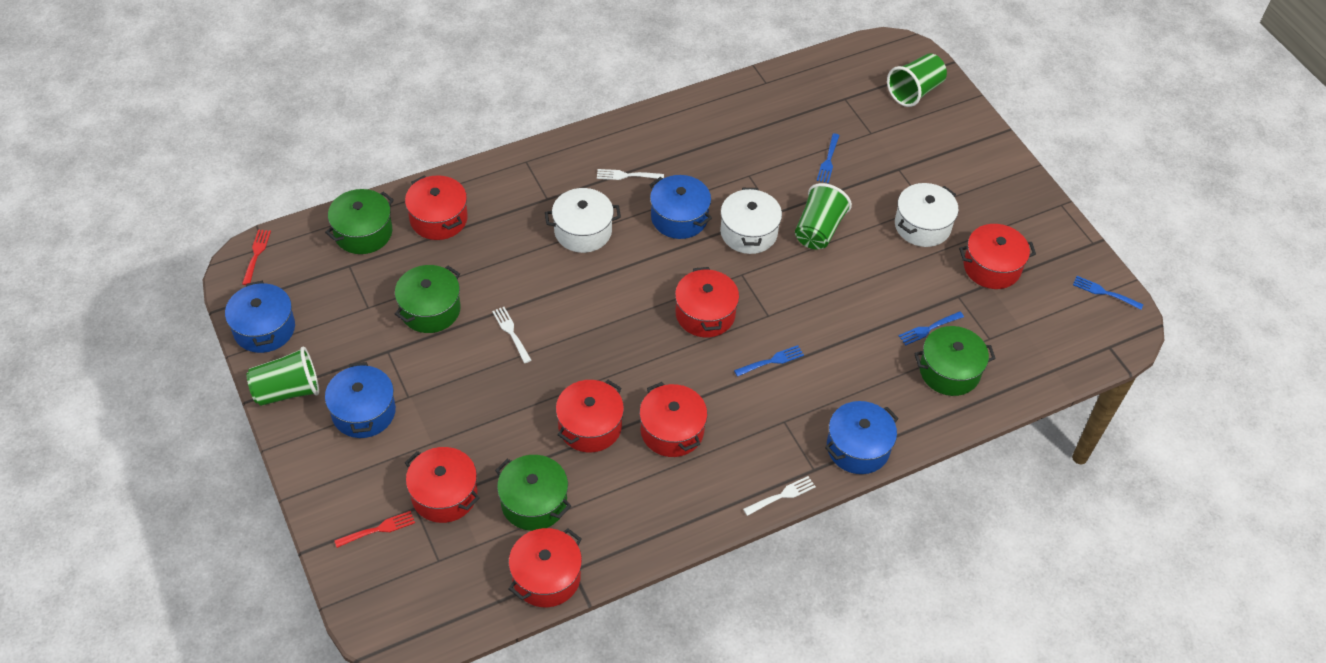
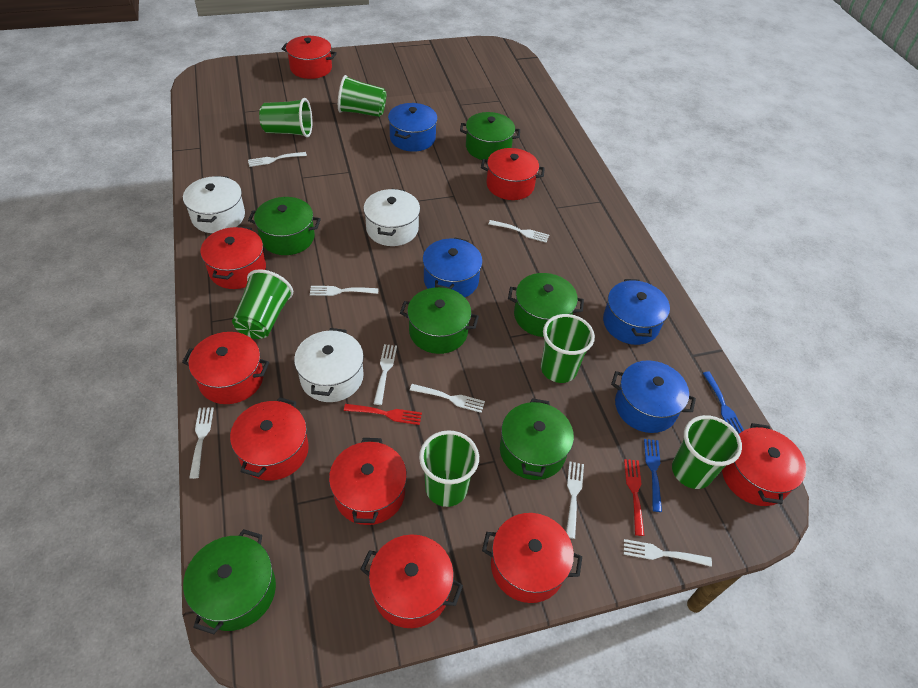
blue fork: [734,345,804,377] [817,133,840,183] [899,311,964,345] [1073,276,1144,310] = 4 -> [644,439,662,512] [703,371,744,433] = 2
green cup: [246,346,319,406] [795,183,852,250] [887,53,947,107] = 3 -> [232,269,293,339] [259,98,312,138] [338,75,386,117] [419,430,479,507] [541,314,595,383] [672,415,742,489] = 6
green pot: [325,189,394,254] [395,265,461,333] [495,455,571,531] [914,326,996,396] = 4 -> [183,529,276,634] [248,197,321,255] [400,287,479,354] [460,112,520,160] [500,398,574,480] [508,273,584,337] = 6
red pot: [405,175,468,240] [405,447,480,523] [508,528,582,607] [556,380,624,453] [639,382,707,457] [675,267,739,337] [959,224,1036,289] = 7 -> [182,332,269,404] [200,226,266,289] [230,397,309,481] [282,36,337,79] [329,438,407,525] [360,535,463,628] [481,148,545,200] [482,513,582,603] [722,423,806,506] = 9
white fork: [492,307,531,363] [597,169,664,180] [743,476,816,516] = 3 -> [189,407,214,479] [248,152,307,167] [310,286,379,296] [374,344,397,405] [410,384,485,413] [489,220,549,243] [566,462,584,539] [624,539,712,567] = 8

